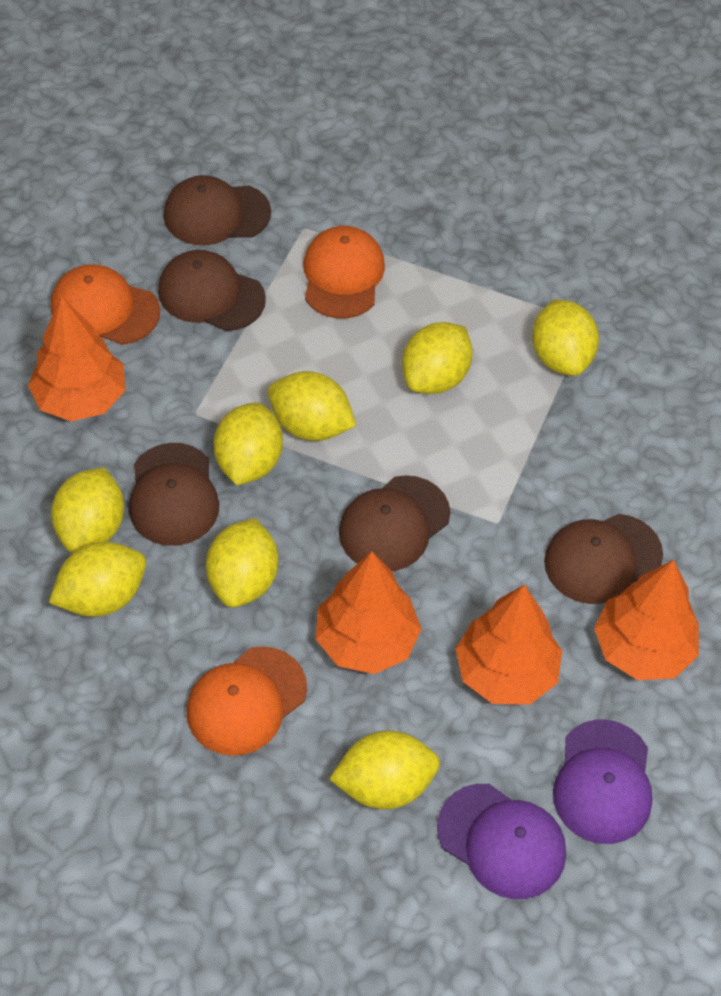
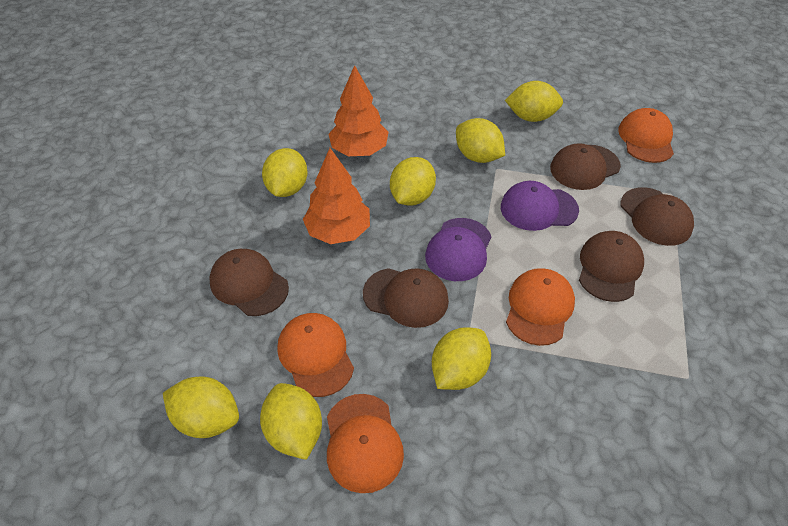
orange cap: [51,264,160,345] [186,646,307,756] [303,226,385,319] = 3 -> [277,313,354,397] [327,394,404,493] [506,268,575,346] [619,108,674,163] = 4
orange tree: [28,296,125,421] [316,551,421,674] [455,585,562,705] [594,560,699,680] = 4 -> [303,148,370,244] [328,65,389,156] = 2
yellow lemon: [49,542,146,617] [51,467,124,553] [206,518,278,608] [213,402,283,485] [268,371,356,441] [329,730,440,810] [402,322,473,394] [532,299,599,376] = 8 -> [163,377,239,438] [260,383,322,460] [262,148,308,197] [390,157,436,206] [432,327,491,390] [456,118,505,163] [505,81,563,122] = 7

